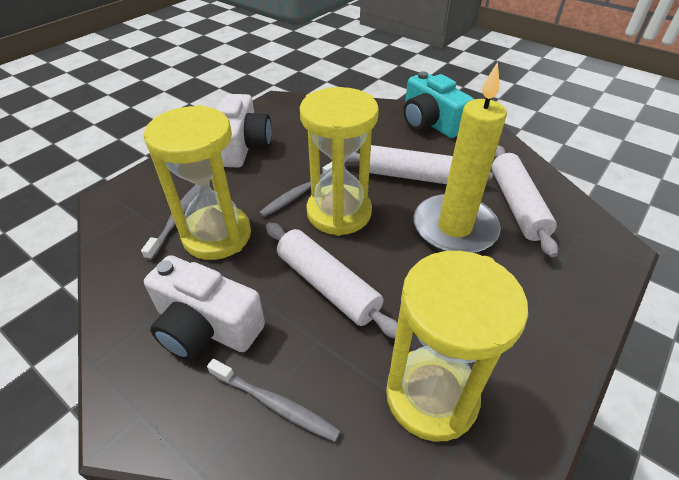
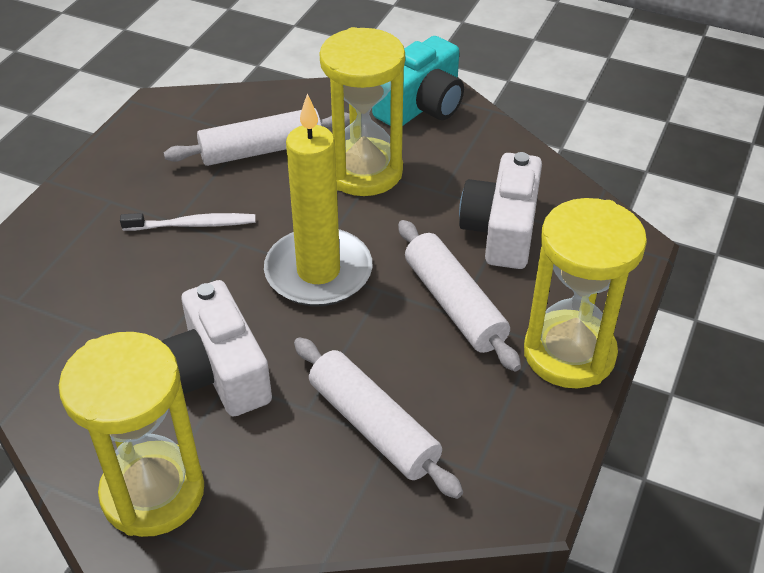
grey toothbrush: [141,185,198,260] [207,359,341,442] [259,162,332,217] = 3 -> none = 0
white toothbrush: none = 0 -> [120,213,256,231] = 1

